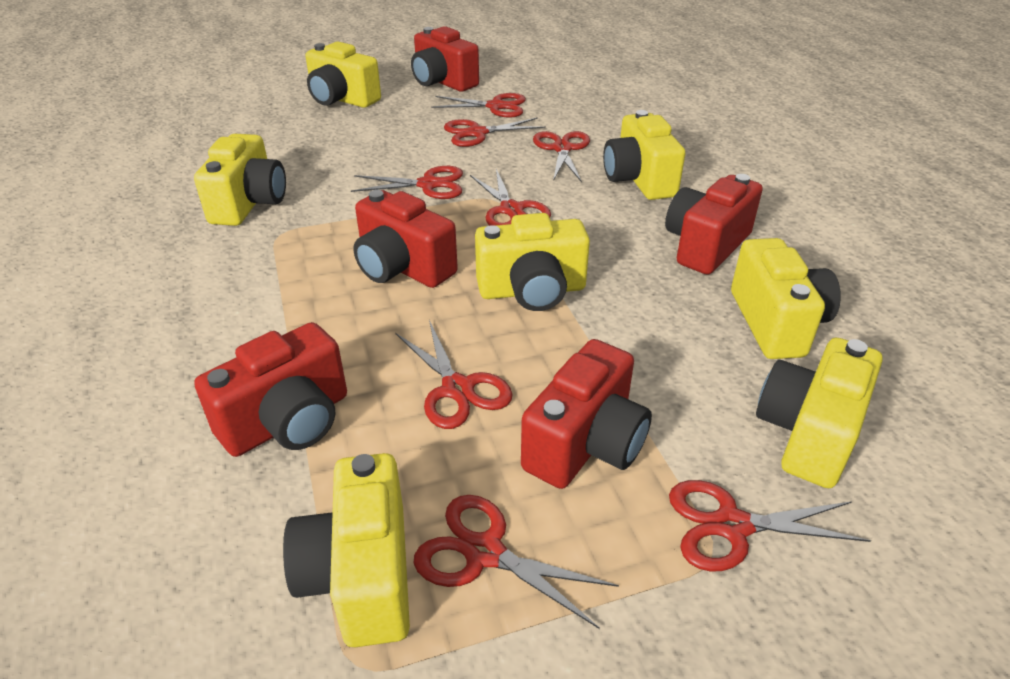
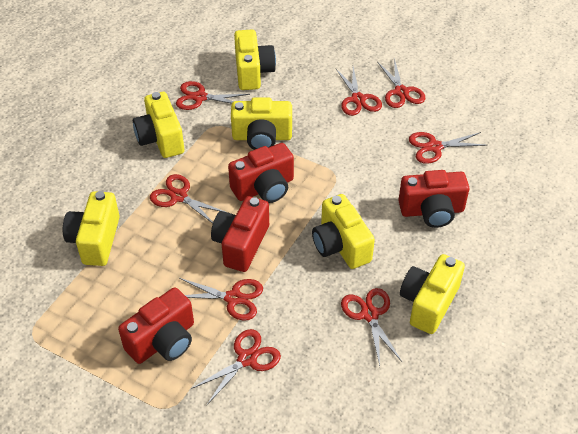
red camera: [194,322,347,457] [353,190,458,288] [411,26,479,91] [521,339,652,489] [665,174,763,275] = 5 -> [118,287,194,364] [211,196,269,272] [228,143,294,203] [398,170,469,228] = 4
yellow camera: [194,134,286,226] [283,453,410,647] [305,42,381,108] [475,213,590,311] [603,110,685,200] [731,238,841,359] [756,338,882,488] = 7 -> [63,191,120,266] [133,92,184,158] [231,98,292,150] [234,30,276,90] [312,194,375,269] [400,254,465,334] = 6

